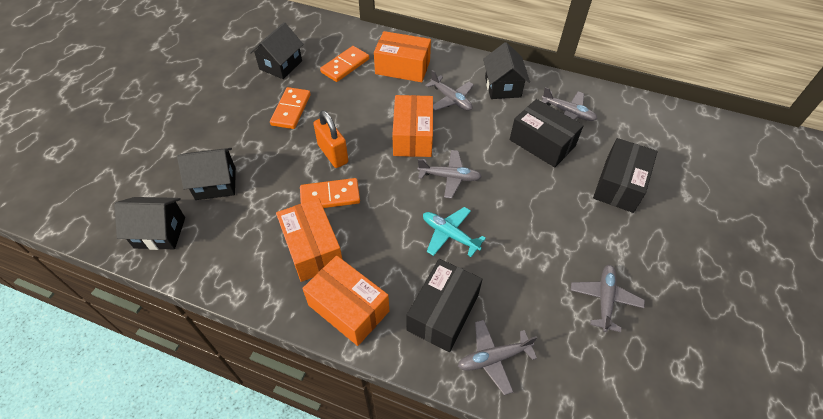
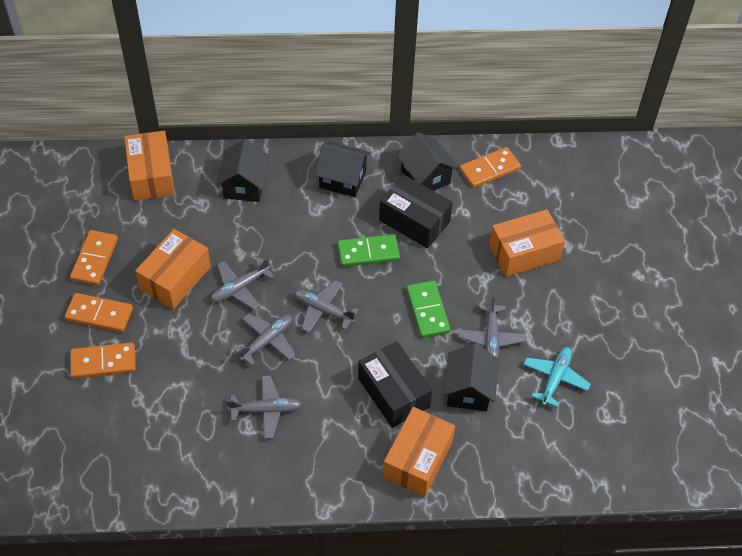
black box: [407,259,482,352] [510,99,584,168] [593,138,658,213] = 3 -> [358,341,432,428] [379,175,453,248] = 2
green domino: none = 0 -> [338,234,400,267] [406,280,451,338] = 2
orange domino: [270,87,311,129] [300,178,360,208] [320,46,369,82] = 3 -> [65,293,133,332] [70,230,118,286] [71,342,136,379] [460,147,521,188] = 4
orange padlock: [313,110,348,168] = 1 -> none = 0

